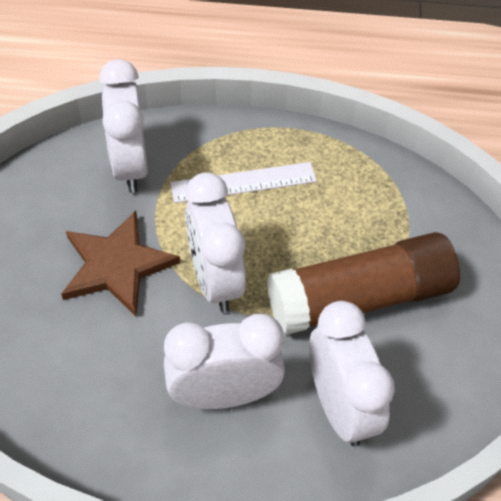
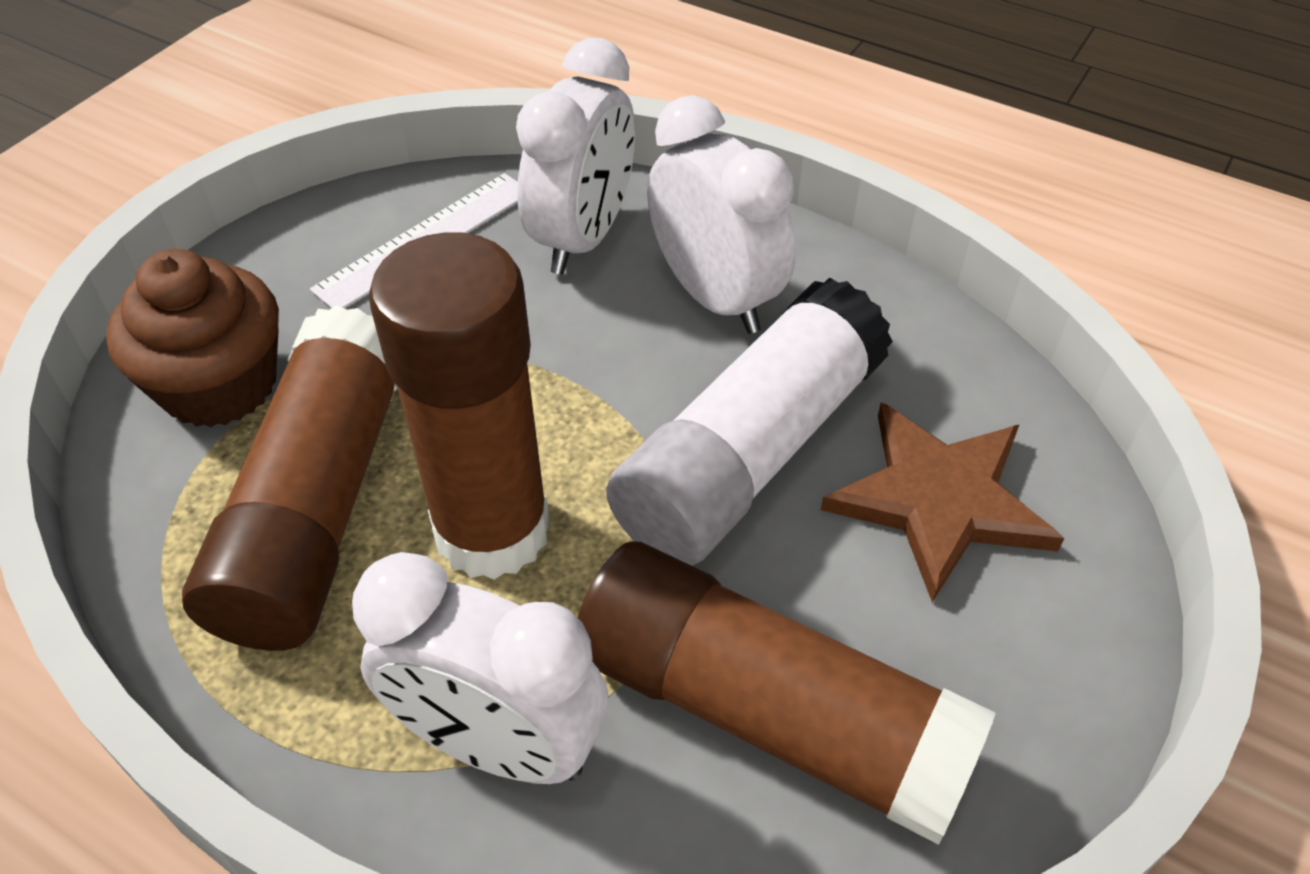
brown cupcake: none = 0 -> [106,249,279,428] = 1
brown glue stick: [267,232,460,335] = 1 -> [182,305,398,651] [369,232,550,580] [578,541,996,845] = 3
white clock: [99,59,148,193] [164,314,285,409] [185,172,246,313] [309,301,395,447] = 4 -> [352,552,608,784] [516,38,635,274] [647,95,796,334] = 3
white glue stick: none = 0 -> [606,277,893,566] = 1

